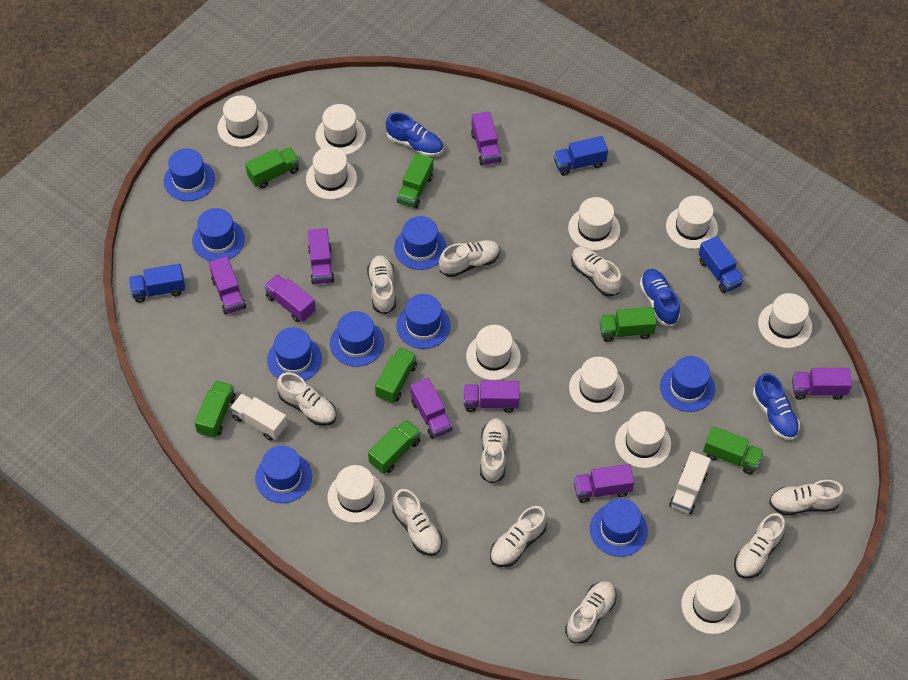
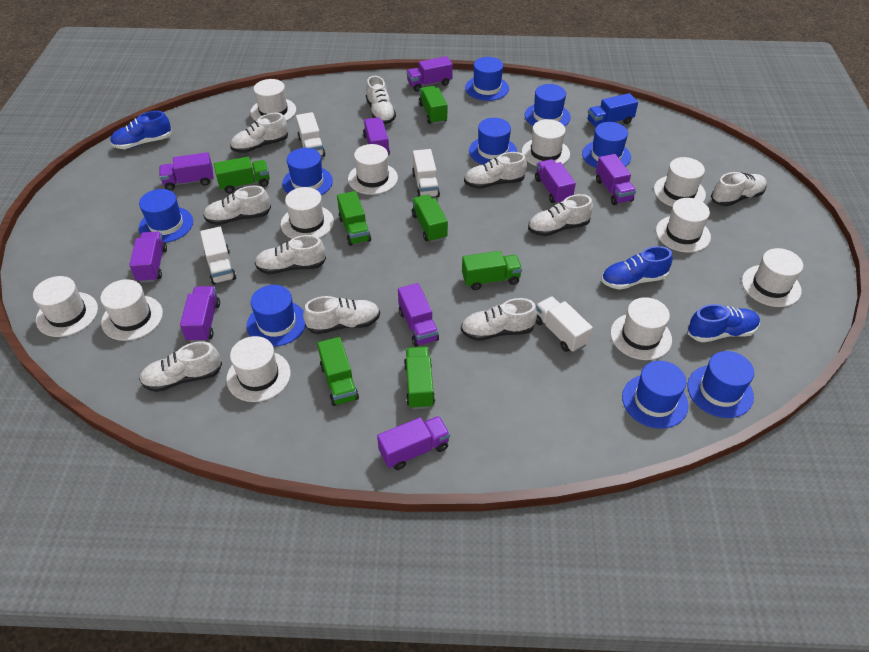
blue truck: [129,264,185,303] [554,136,608,176] [699,236,744,293] = 3 -> [588,93,638,128] = 1
purple truck: [209,256,246,314] [264,274,316,322] [308,228,334,284] [410,378,452,439] [464,380,519,413] [471,111,502,166] [574,464,634,503] [792,368,852,400] = 8 -> [129,232,167,283] [159,152,214,191] [180,286,220,342] [363,117,390,155] [377,416,450,470] [398,283,439,347] [407,56,453,92] [535,159,576,204] [596,154,636,205] = 9
white truck: [230,393,287,441] [669,451,711,514] = 2 -> [200,227,236,285] [296,112,325,157] [412,149,440,197] [536,296,593,352] = 4

